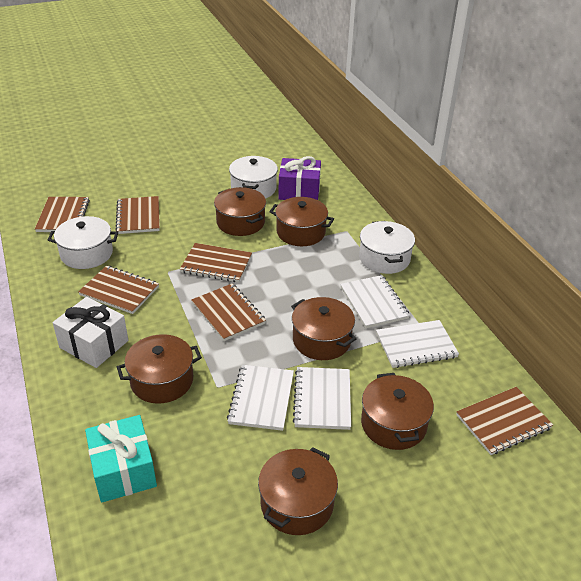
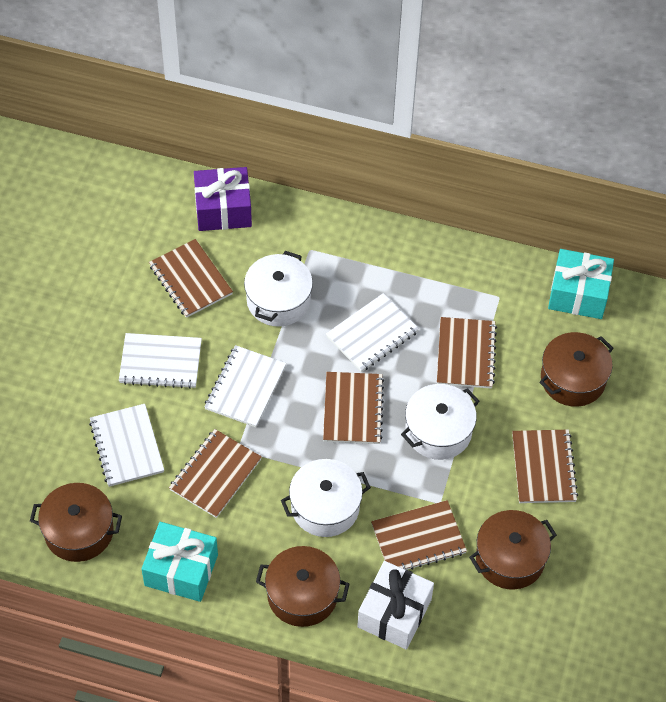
brown pot: [117,334,202,404] [214,187,266,236] [258,447,338,535] [269,197,334,246] [291,297,357,360] [361,373,434,450] = 6 -> [30,483,122,562] [256,546,349,627] [469,510,557,589] [539,332,613,407] = 4
turquoise gift: [85,415,157,503] = 1 -> [141,522,218,602] [548,249,614,319] = 2

